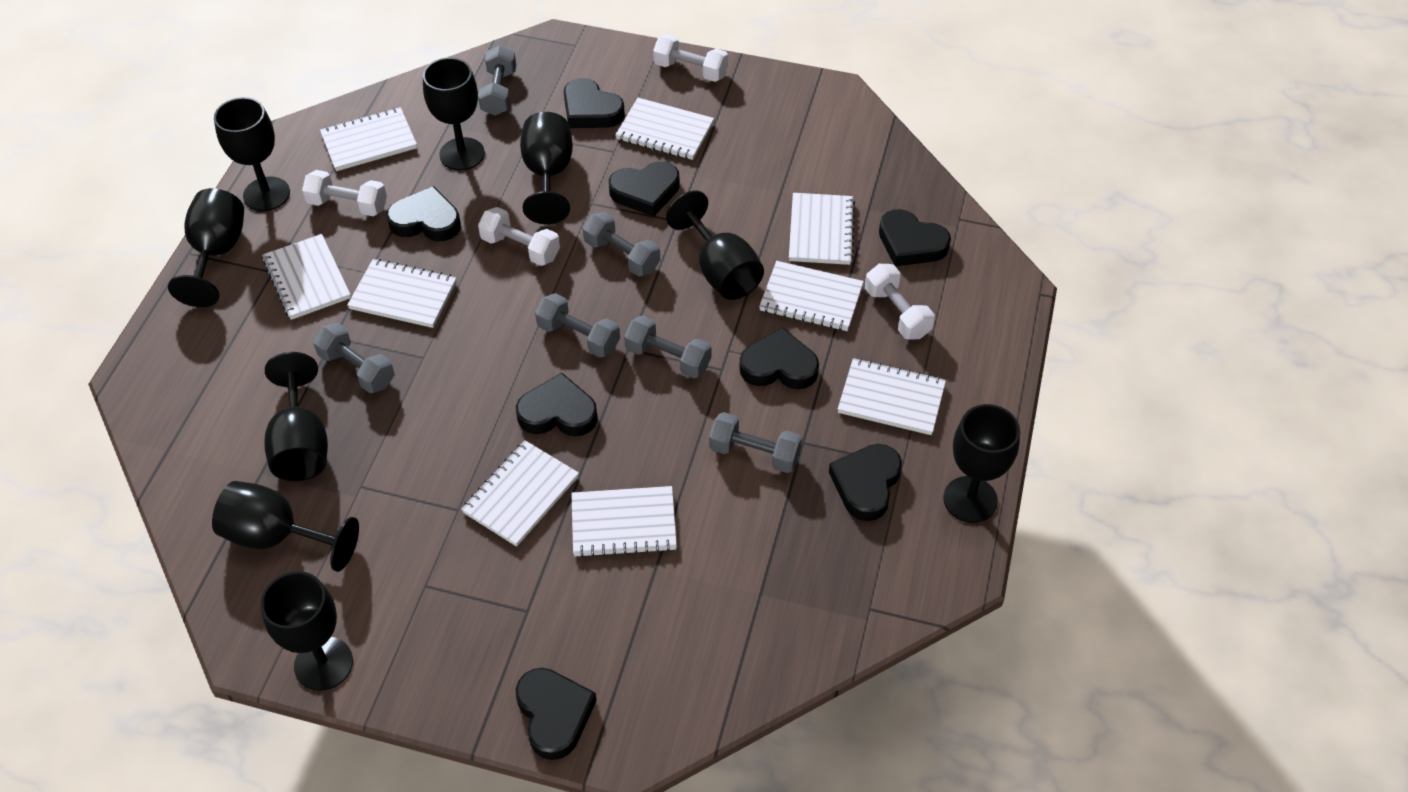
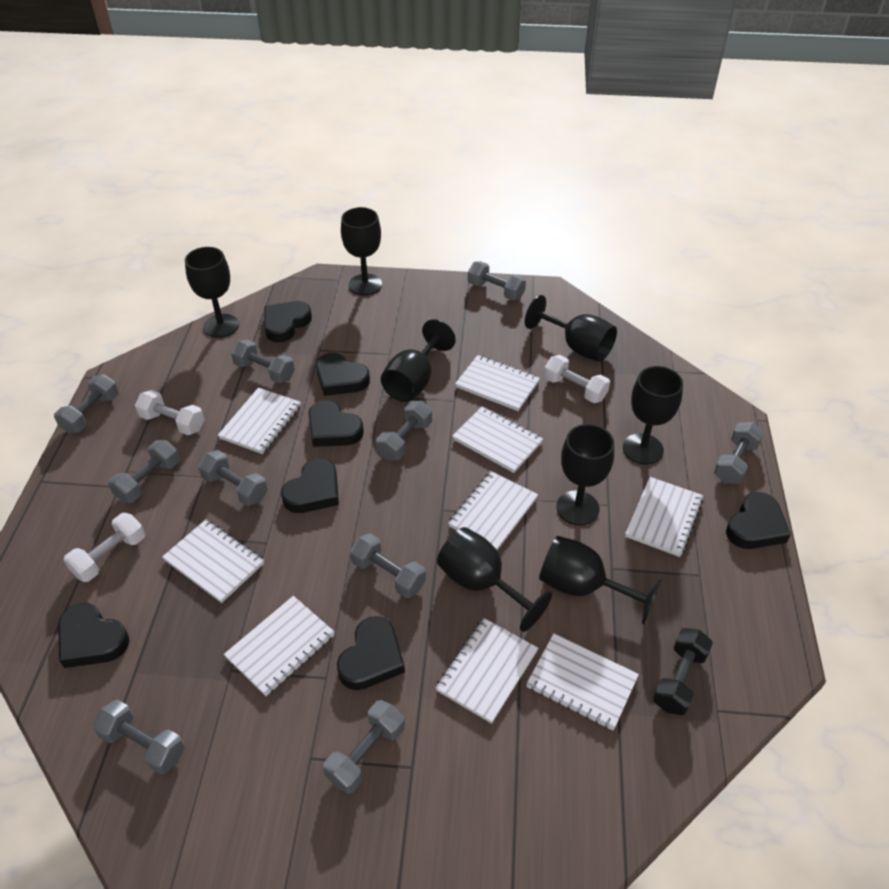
black dumbbell: none = 0 -> [653,628,713,715] = 1
black goblet: [168,188,244,307] [212,481,359,572] [214,97,290,211] [260,571,353,691] [265,352,328,481] [423,57,485,171] [520,112,573,224] [666,191,764,300] [943,404,1020,523] = 9 -> [185,247,239,338] [341,207,382,296] [381,319,456,402] [437,527,552,632] [525,295,617,362] [539,536,662,624] [556,424,614,526] [623,366,683,465] = 8
black heart: [386,186,461,241] [516,373,598,436] [516,668,597,760] [564,78,625,128] [609,162,680,216] [739,327,819,389] [829,444,902,521] [879,209,951,266] = 8 -> [58,603,130,668] [264,301,312,342] [281,458,339,513] [308,400,364,447] [316,353,370,396] [337,616,405,690] [726,492,791,549] = 7
grey dumbbell: [313,323,395,393] [478,45,516,116] [535,293,620,358] [583,212,660,276] [624,315,712,378] [709,412,802,473] = 6 -> [54,374,119,434] [92,699,185,775] [108,440,180,503] [198,450,268,506] [231,340,295,383] [323,700,405,794] [350,533,426,598] [376,401,432,460] [468,261,526,301] [714,422,764,484] = 10
white dumbbell: [302,170,387,216] [478,207,560,266] [653,34,728,82] [865,264,935,339] = 4 -> [64,513,145,582] [135,390,205,435] [544,355,610,403] = 3

